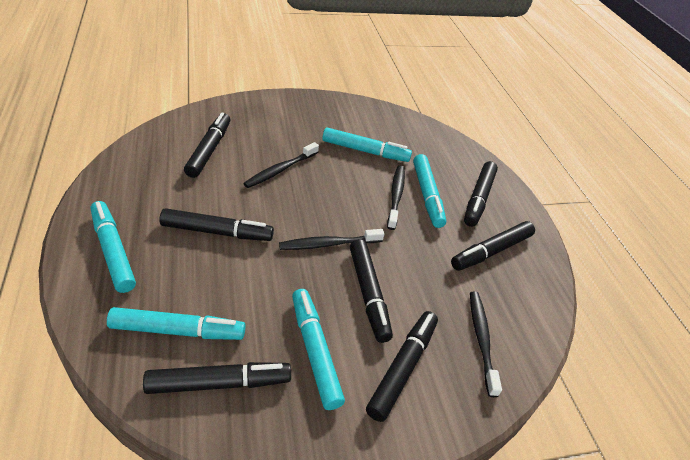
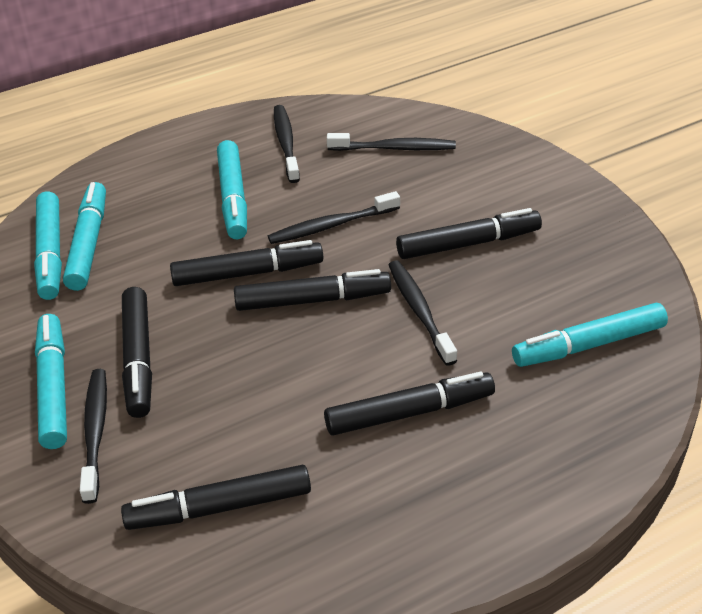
black marker: [143,362,291,394] [159,208,274,241] [184,113,230,178] [350,239,393,343] [366,311,438,422] [451,221,535,271] [464,161,498,227] = 7 -> [121,465,311,530] [122,287,152,418] [170,240,323,286] [234,269,391,311] [324,372,495,435] [396,208,542,259] = 6
black toothbrush: [243,142,319,188] [279,229,384,250] [387,166,405,230] [470,291,502,397] = 4 -> [80,369,107,504] [268,191,400,244] [274,105,300,183] [327,133,456,151] [389,260,457,366] = 5

